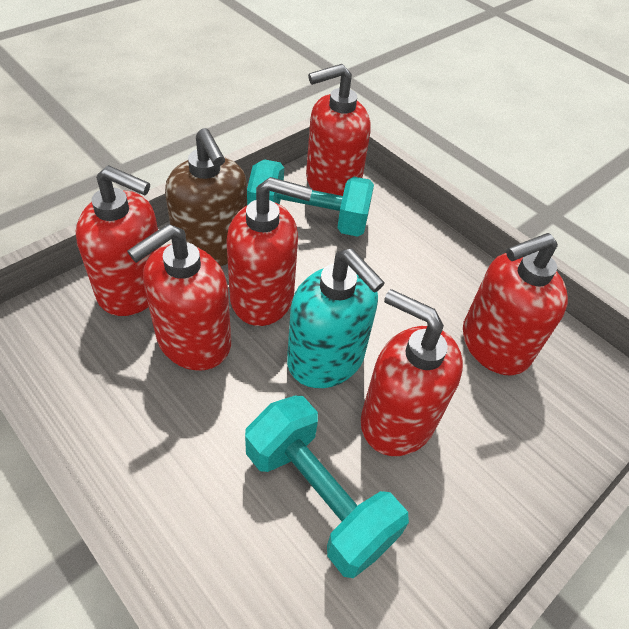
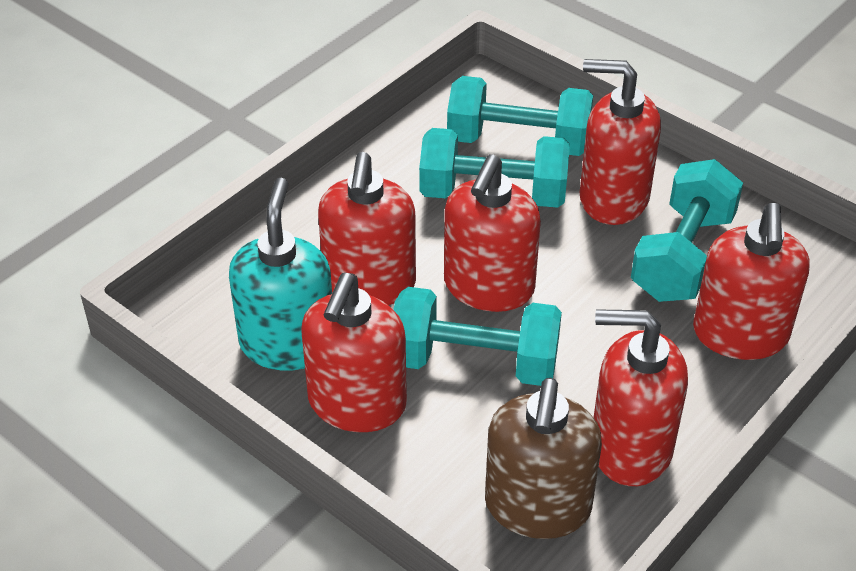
turquoise dumbbell: [245,396,409,578] [247,159,374,237] = 2 -> [394,287,562,386] [419,128,570,208] [447,76,593,156] [631,159,743,302] = 4

